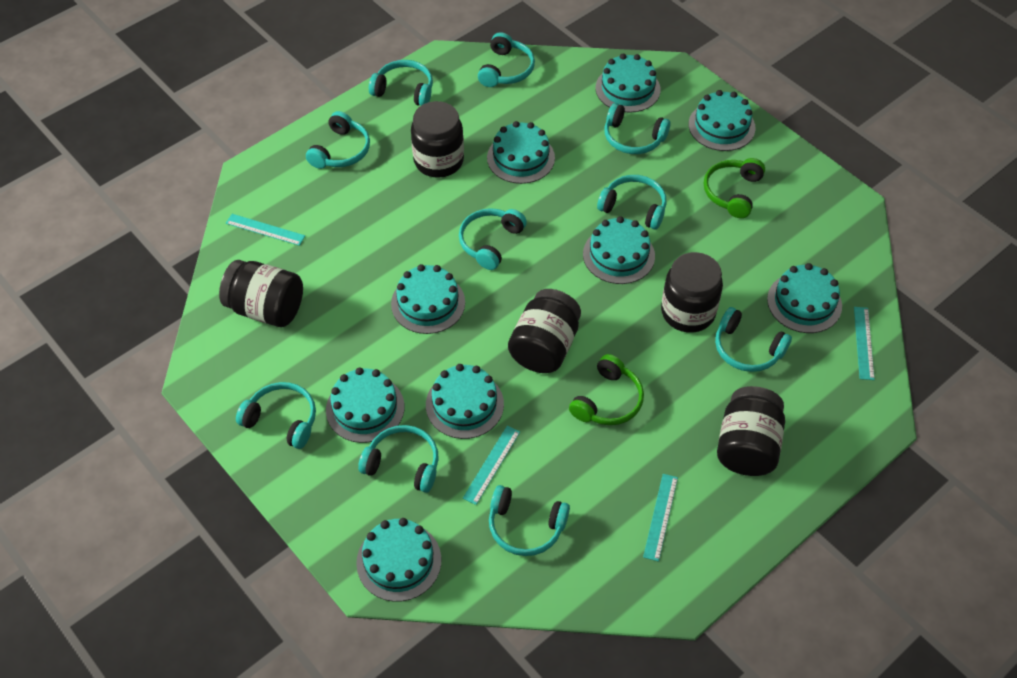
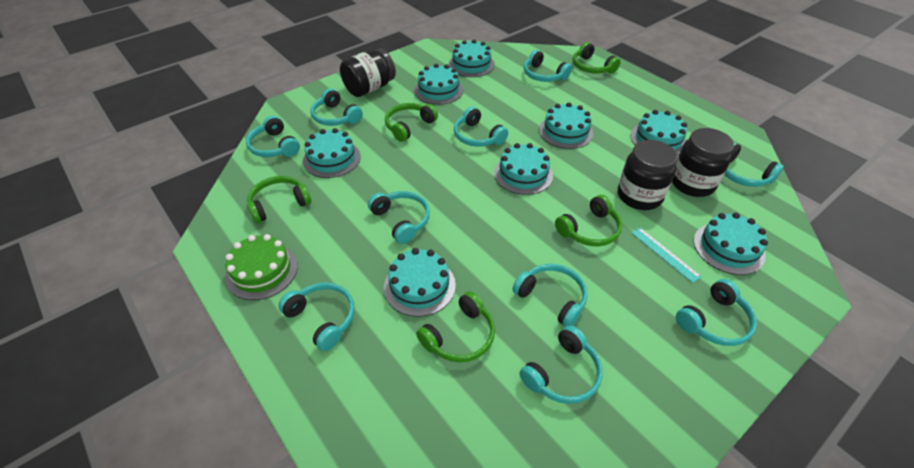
black jar: [219,260,303,327] [411,101,464,178] [508,289,581,373] [661,252,723,333] [717,386,785,476] = 5 -> [340,48,396,97] [618,140,678,210] [672,128,734,197] = 3
green cake: none = 0 -> [225,234,298,300] = 1
green headphones: [569,354,644,425] [704,158,765,218] = 2 -> [247,176,311,223] [385,103,438,142] [416,291,495,362] [555,195,622,246] [573,42,621,74] = 5
turquoise cake: [326,367,404,443] [356,518,441,602] [391,264,465,334] [426,364,504,439] [487,121,555,184] [583,216,655,284] [595,54,661,113] [688,90,756,151] [767,263,842,333] = 9 -> [303,128,361,178] [384,248,456,317] [414,64,463,105] [449,40,495,77] [494,143,553,195] [539,103,594,149] [630,110,687,155] [694,213,768,275] = 8
turquoise ruler: [226,214,305,246] [463,426,520,505] [643,474,678,562] [854,307,875,380] = 4 -> [631,227,702,283] = 1

